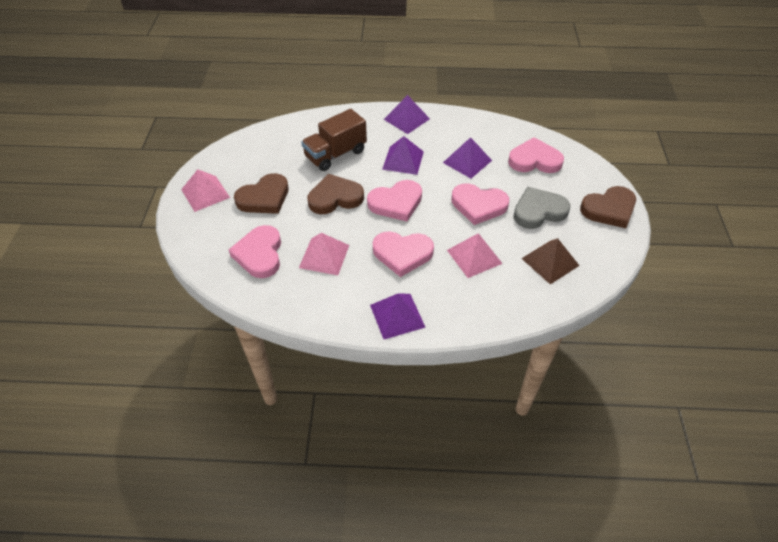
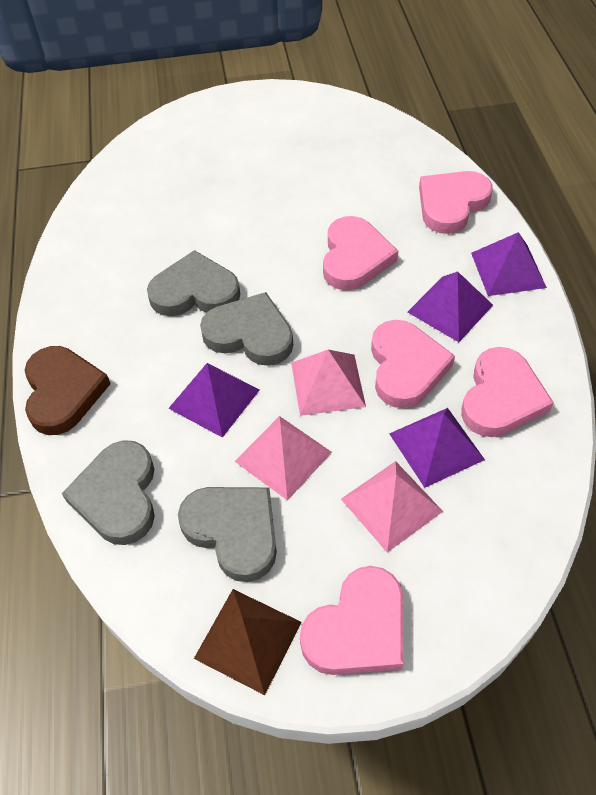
brown heart: [234,173,289,214] [308,174,364,214] [580,186,636,228] = 3 -> [25,346,111,435] = 1
brown truck: [301,109,367,171] = 1 -> none = 0
grey heart: [513,187,570,229] = 1 -> [62,440,155,545] [147,250,240,316] [178,487,277,582] [200,292,293,366] = 4

